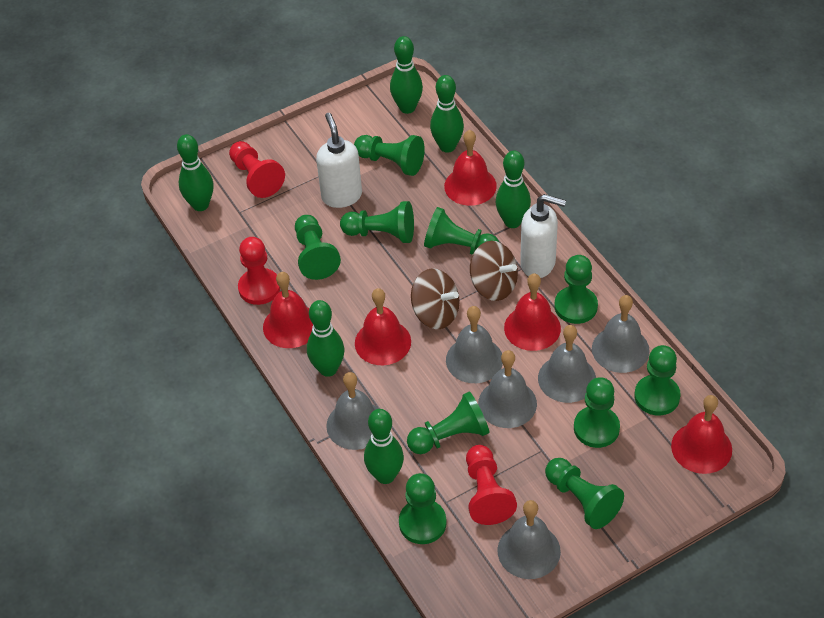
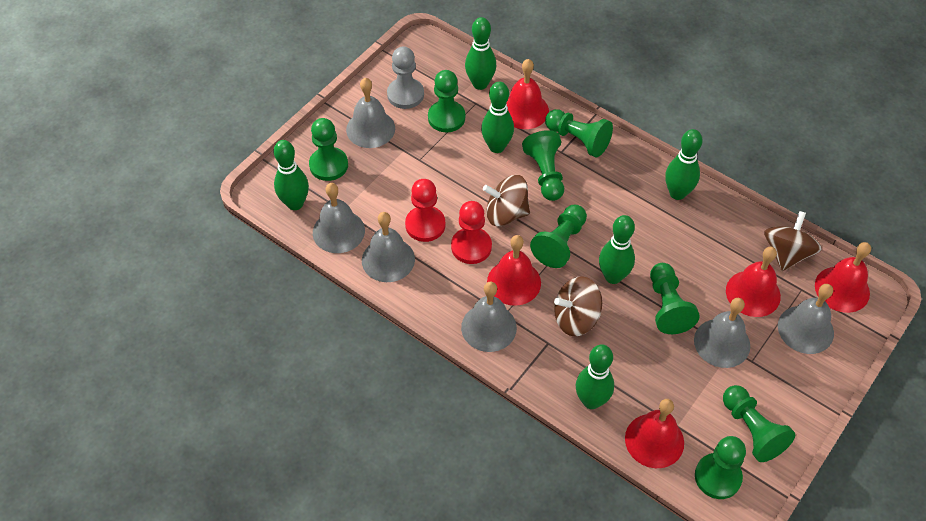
brown spinning top: [411,269,460,329] [470,241,518,301] = 2 -> [483,175,530,227] [554,276,602,336] [764,211,822,271] = 3
green pawn: [295,215,341,280] [340,201,414,243] [354,135,425,176] [399,473,447,544] [407,391,490,454] [424,207,499,255] [545,458,624,529] [555,255,598,324] [574,377,620,448] [634,345,681,415] = 10 -> [309,118,348,181] [428,70,465,132] [522,130,564,201] [530,205,587,268] [545,109,613,157] [650,263,700,334] [695,436,746,499] [723,385,795,462] = 8
grey pawn: none = 0 -> [387,46,424,109] = 1
red pawn: [229,141,285,198] [238,237,280,305] [466,445,517,525] = 3 -> [405,179,445,242] [451,201,492,264] = 2
white soap dispenser: [316,113,362,208] [520,194,566,278] = 2 -> none = 0

